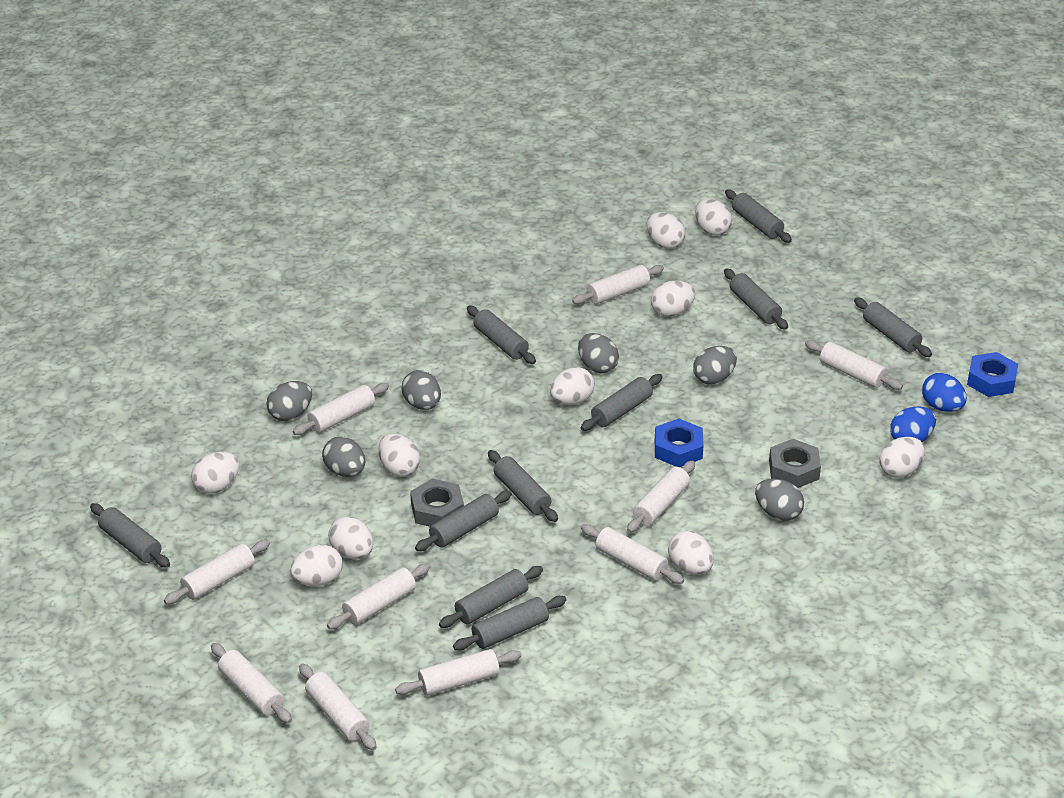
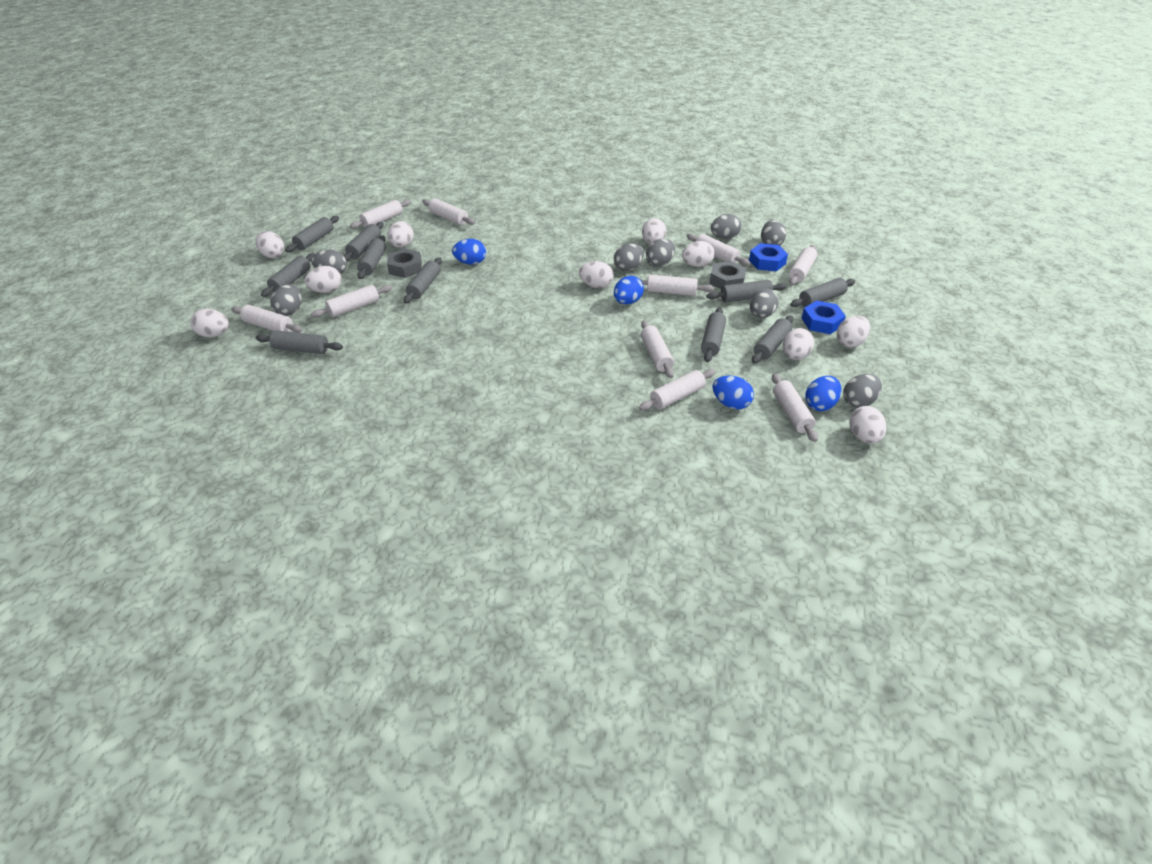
blue egg: [890,406,936,442] [922,373,967,412] = 2 -> [452,239,486,265] [614,276,644,304] [712,375,754,409] [805,376,841,411] = 4
grey egg: [266,381,312,421] [322,436,366,477] [402,370,441,410] [578,333,619,373] [693,346,737,385] [755,479,804,521] = 6 -> [270,284,302,316] [311,250,347,274] [614,243,644,271] [646,239,675,267] [711,214,741,239] [749,288,779,318] [761,220,786,246] [843,374,882,408] = 8

